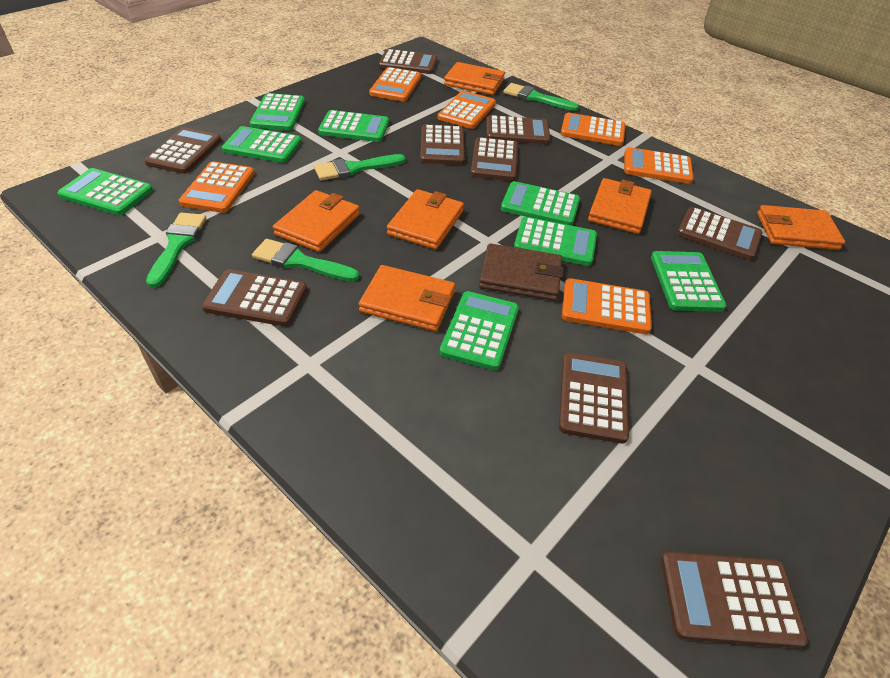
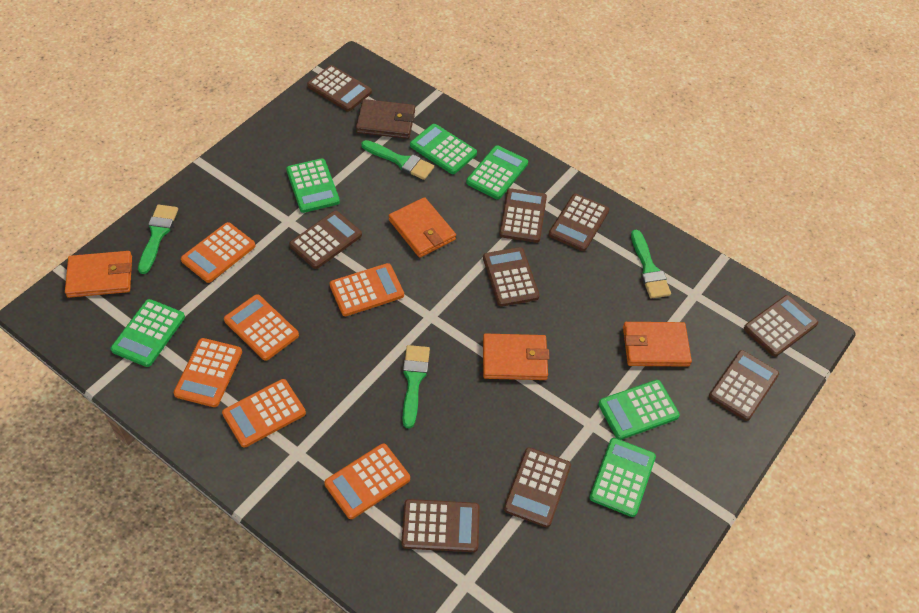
green calculator: [57,168,153,215] [222,126,302,163] [250,93,305,131] [318,110,389,142] [440,291,519,371] [501,181,580,226] [514,217,597,266] [651,251,727,312] = 8 -> [111,299,185,367] [286,158,340,213] [410,124,477,174] [466,145,528,199] [589,438,656,517] [598,380,680,440] = 6
orange wallet: [273,190,360,252] [359,265,455,331] [387,189,464,249] [444,62,505,95] [588,178,652,234] [757,205,845,250] = 6 -> [65,251,132,298] [389,197,456,258] [483,334,549,380] [623,322,692,367] = 4

